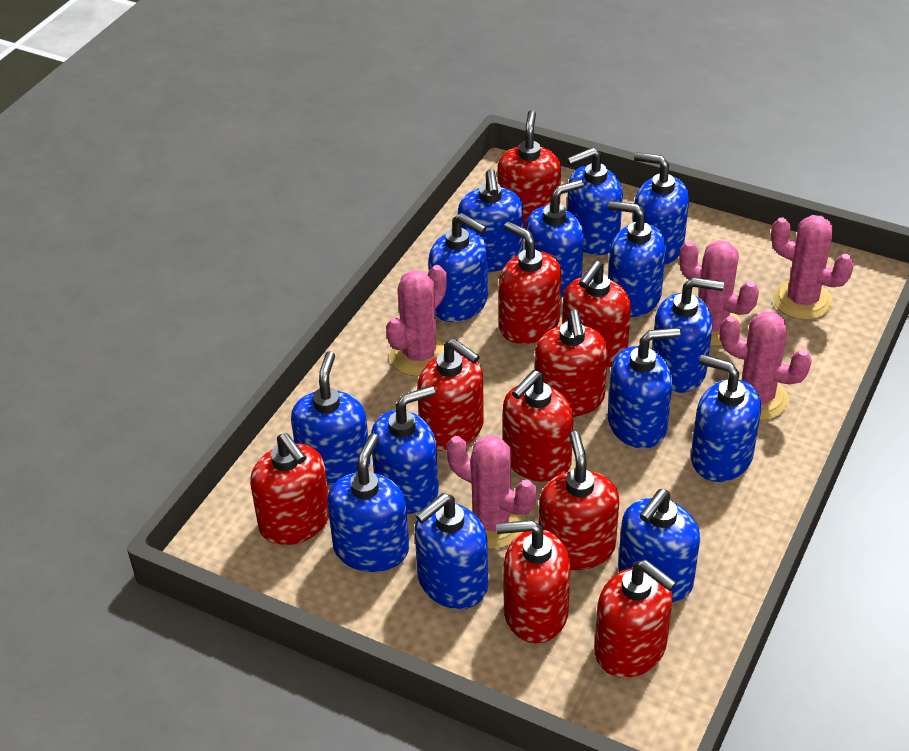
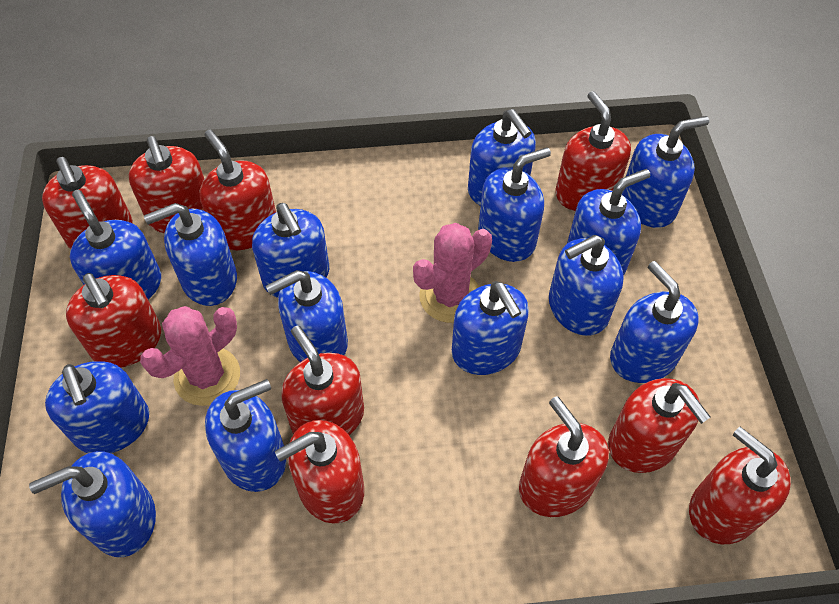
pink cactus: [386,265,447,376] [446,435,537,549] [679,240,759,346] [720,311,812,420] [771,215,854,320] = 5 -> [140,306,240,406] [413,223,492,323] = 2

